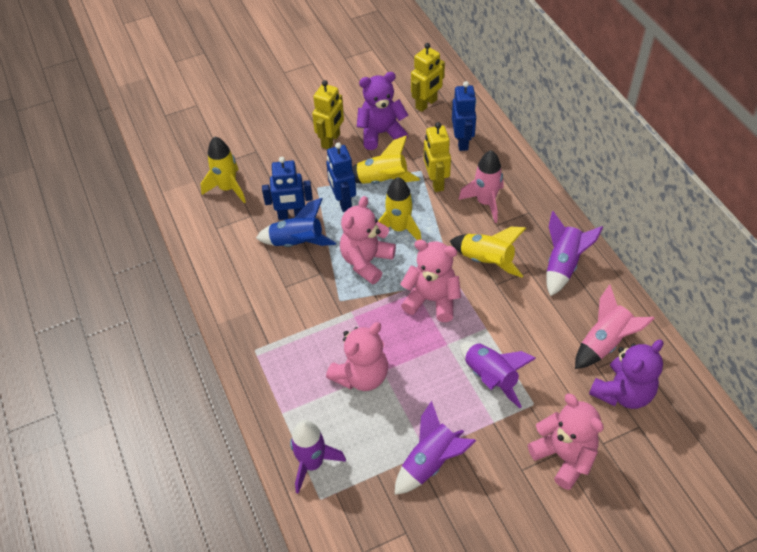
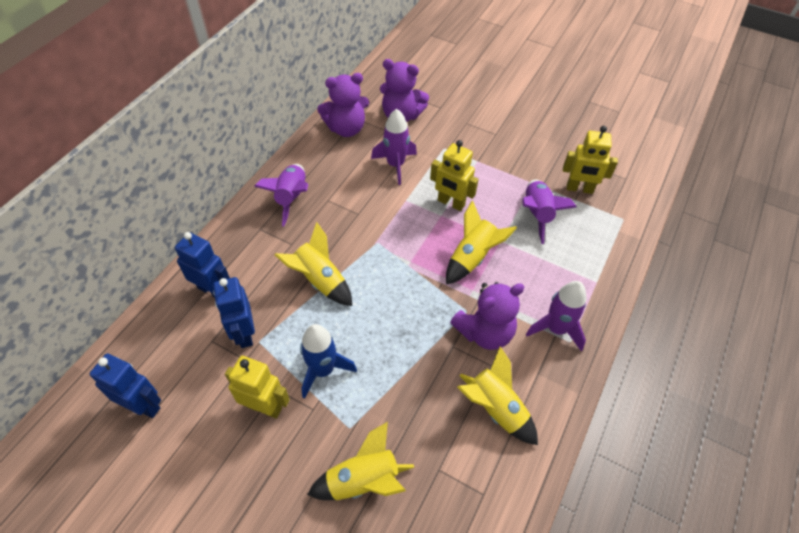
pink rocket: [458,150,504,223] [575,284,655,369] = 2 -> none = 0
pink teddy bear: [326,322,388,391] [340,196,396,284] [400,240,461,322] [528,393,604,490] = 4 -> none = 0
purple teddy bear: [357,72,408,150] [589,340,664,409] = 2 -> [317,73,369,137] [380,59,429,122] [450,282,525,350] = 3

